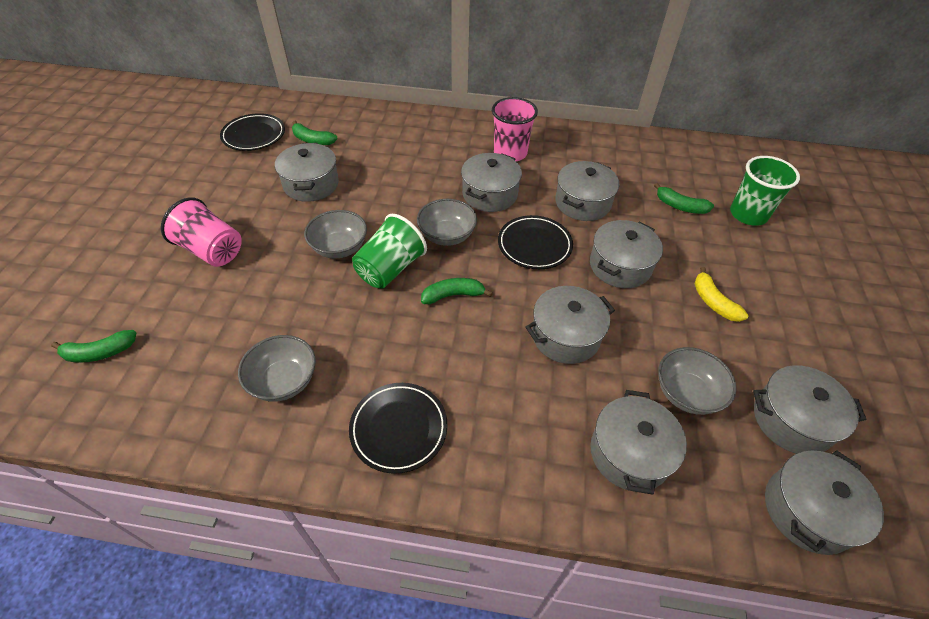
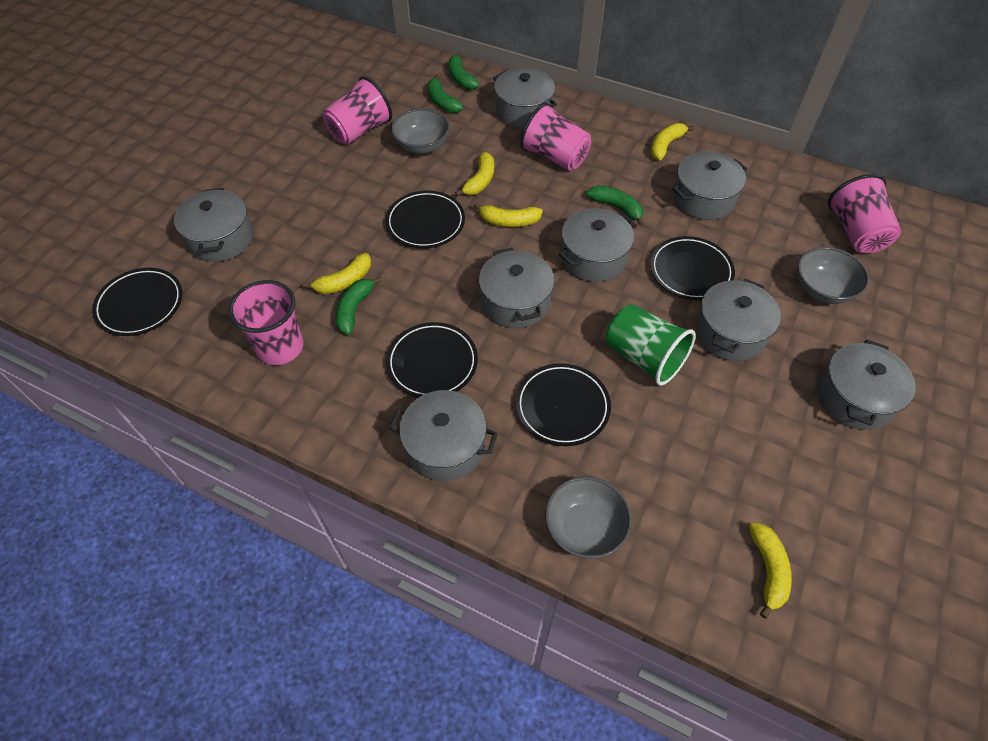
black plate: [220,113,285,151] [349,383,447,474] [498,215,573,269] = 3 -> [92,268,182,336] [385,191,465,248] [386,322,478,397] [516,363,611,446] [650,236,735,300] = 5
green cup: [352,214,427,288] [730,156,800,226] = 2 -> [606,304,696,386] = 1
grey bowl: [238,335,316,402] [304,210,367,259] [417,199,477,246] [658,347,737,415] = 4 -> [391,108,450,154] [545,476,632,559] [798,247,869,304] = 3
pink cup: [161,197,242,267] [492,97,538,161] = 2 -> [229,280,304,365] [323,76,392,145] [520,103,591,171] [828,174,901,253] = 4
yellow banana: [695,267,748,322] = 1 -> [303,253,371,294] [455,152,494,196] [474,202,543,227] [651,123,694,160] [749,522,792,619] = 5

